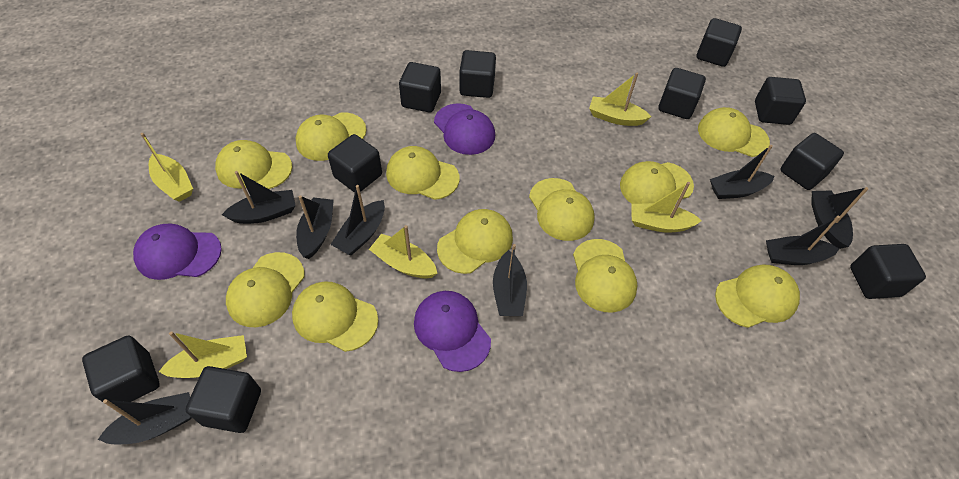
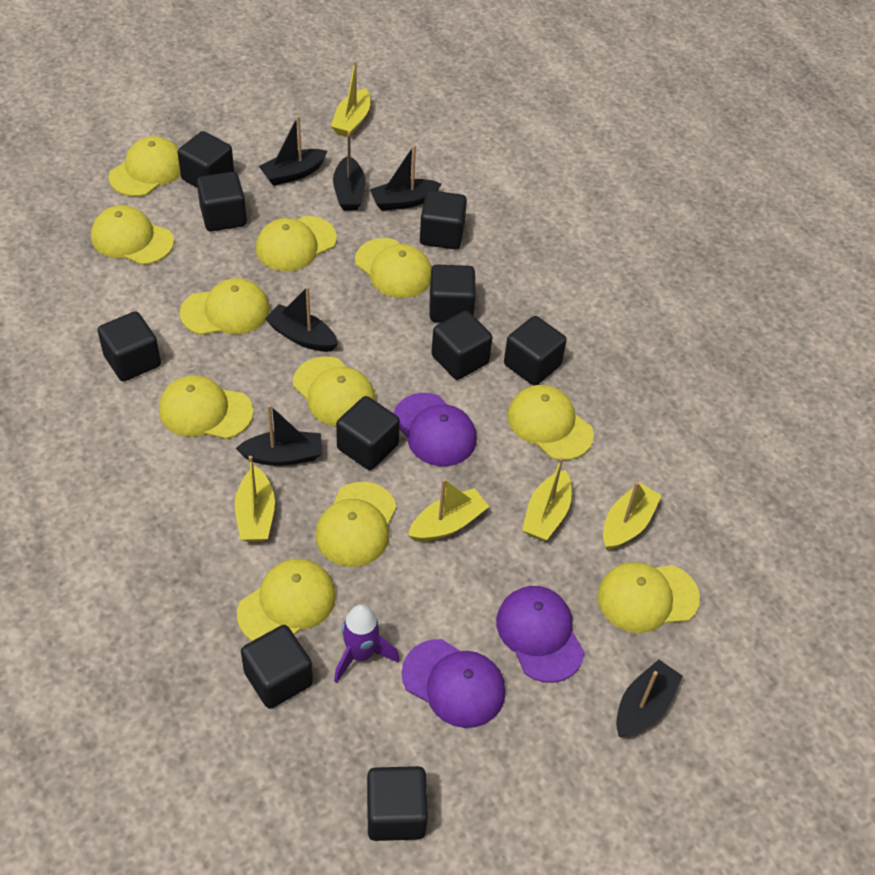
black boat: [98,392,192,444] [222,171,296,224] [296,195,334,259] [331,185,385,255] [493,244,527,316] [710,145,775,199] [766,216,840,265] [811,187,869,249] = 8 -> [235,405,322,466] [259,116,327,186] [265,286,338,352] [333,132,366,210] [370,145,442,211] [616,660,683,738] = 6
purple rocket: none = 0 -> [334,604,399,683] = 1

